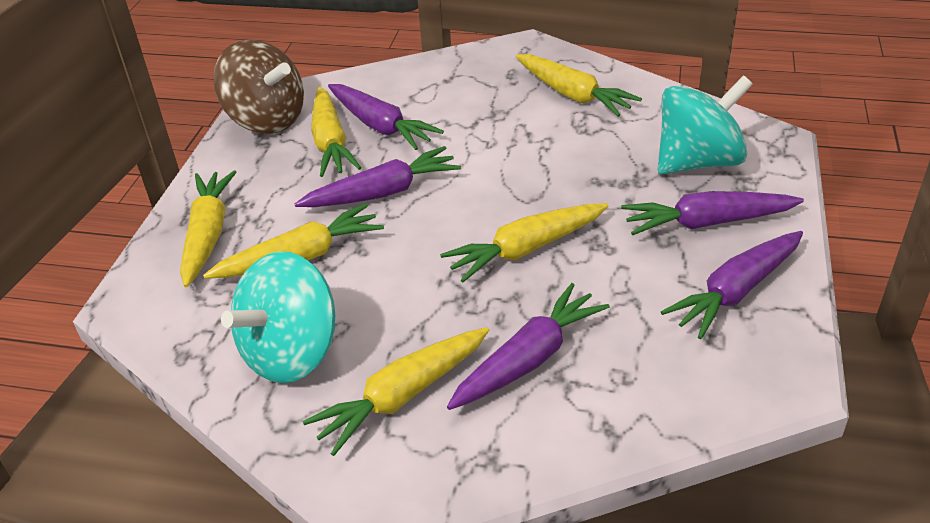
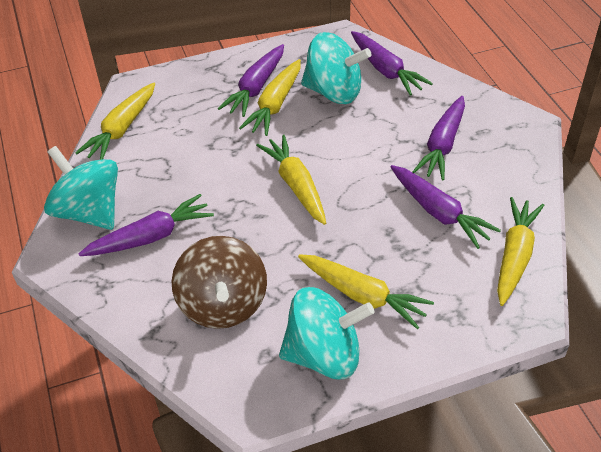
turquoise spinning top: [221,251,335,383] [658,76,753,174] = 2 -> [44,146,118,230] [279,287,374,379] [301,32,371,104] = 3
yellow carrot: [180,170,236,287] [203,203,384,279] [303,327,489,456] [311,87,361,177] [440,203,608,282] [516,54,642,117] = 6 -> [75,83,155,160] [239,59,301,136] [256,135,326,225] [298,254,434,329] [497,197,544,306] = 5

